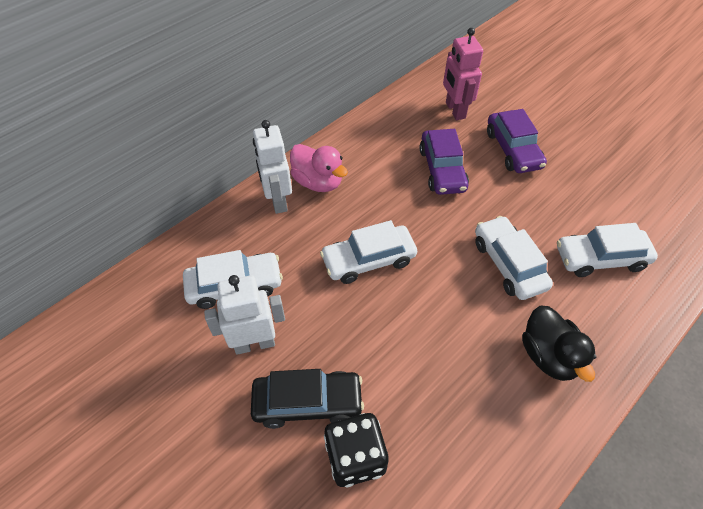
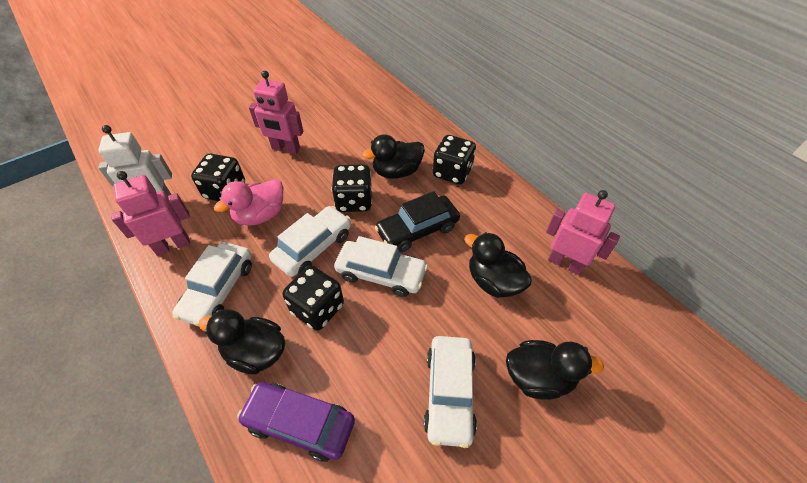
black dice: [324,413,388,487] = 1 -> [191,154,245,201] [283,266,344,331] [331,164,372,212] [433,135,476,185] = 4
black duck: [522,306,596,382] = 1 -> [198,309,285,375] [362,134,425,179] [464,232,532,298] [506,340,604,400] = 4
pink robot: [443,28,483,120] = 1 -> [111,171,190,256] [249,71,303,154] [546,190,620,275] = 3
purple car: [420,129,469,195] [487,109,547,173] = 2 -> [237,382,355,462] = 1
white robot: [204,275,285,355] [253,120,292,214] = 2 -> [98,125,172,197] = 1

